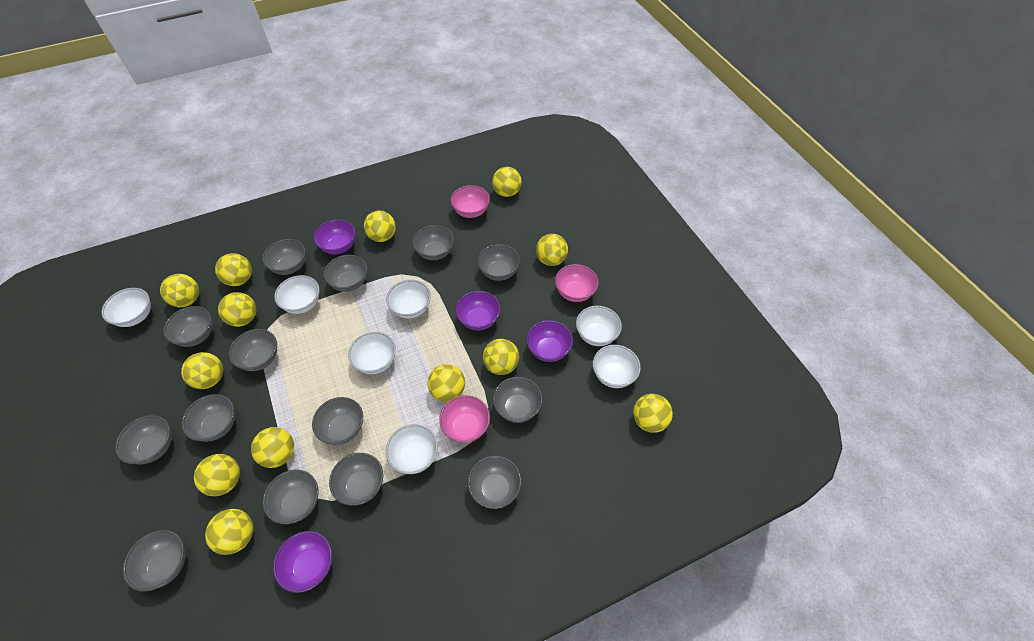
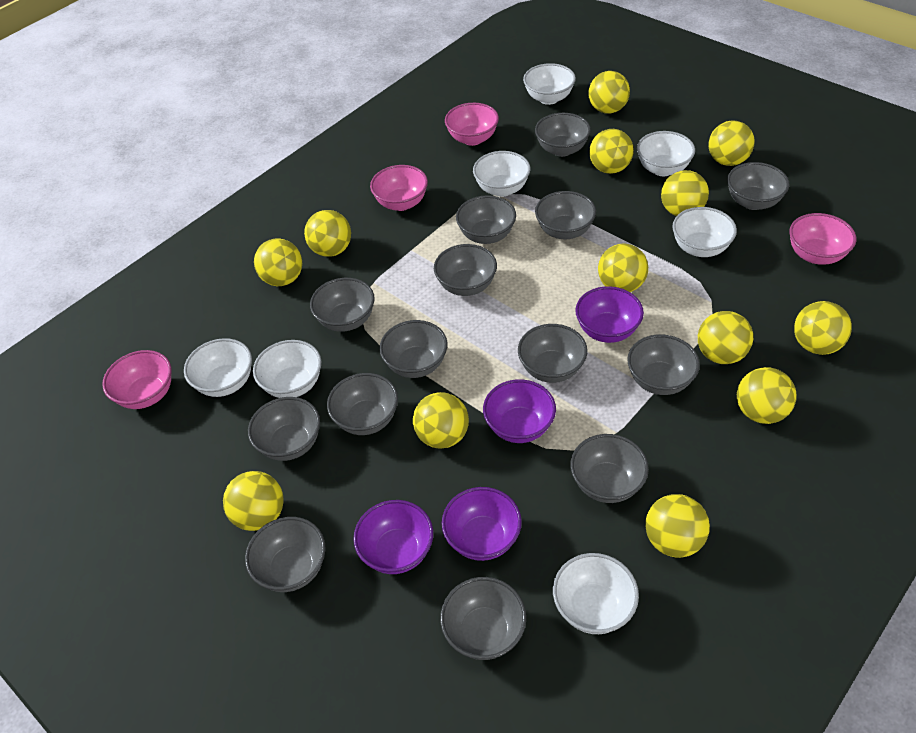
pink bowl: [439,395,490,443] [451,185,490,218] [555,264,599,302] = 3 -> [102,350,171,409] [370,165,428,211] [445,103,499,146] [789,213,856,265] = 4

